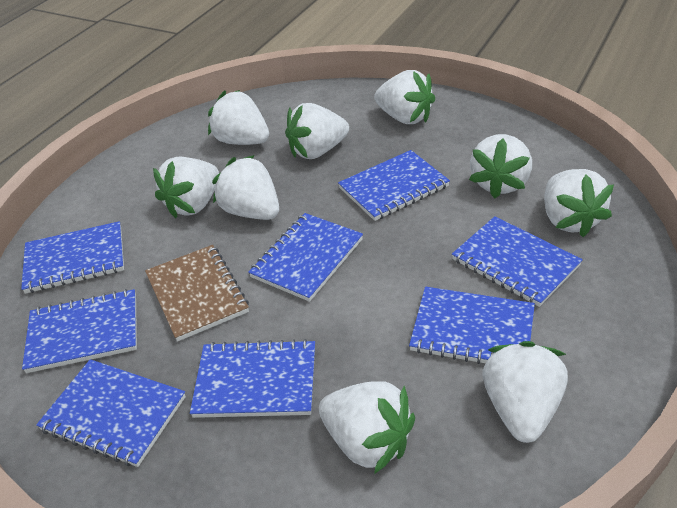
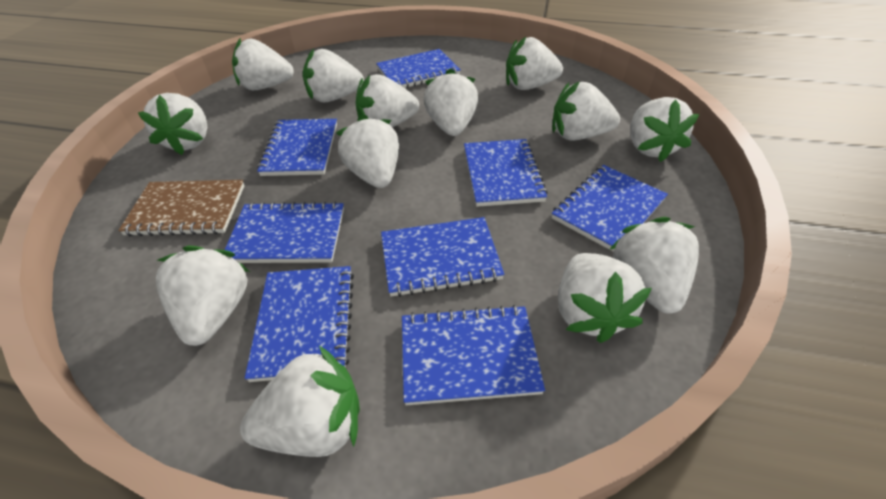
white strawberry: [153,157,219,218] [208,90,269,145] [212,155,279,220] [285,103,349,159] [319,381,415,474] [374,70,435,124] [469,134,532,198] [483,341,568,443] [544,169,614,237] = 9 -> [138,93,207,155] [156,245,250,346] [232,38,294,90] [240,346,360,457] [303,49,364,103] [336,114,399,188] [356,74,419,128] [424,68,478,136] [506,37,563,90] [552,82,620,140] [558,253,652,343] [609,217,699,314] [631,97,699,162] = 13

